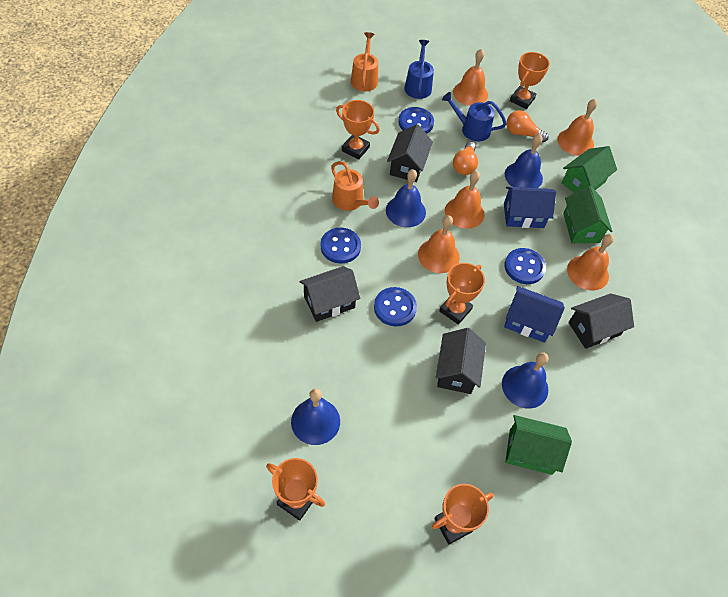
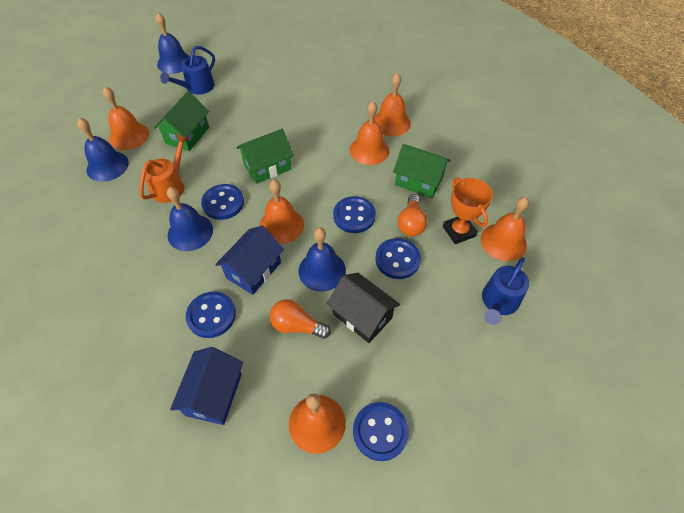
black house: [300,266,360,322] [387,124,433,182] [436,328,486,394] [568,293,634,349] = 4 -> [327,273,400,343] = 1
blue button: [321,228,361,263] [374,287,417,326] [398,107,434,134] [504,248,546,284] = 4 -> [186,291,236,338] [201,184,244,220] [333,196,376,233] [353,402,409,461] [375,238,421,279] = 5
orange bell: [418,215,460,273] [445,171,485,229] [453,49,488,106] [557,99,597,156] [567,234,614,291] = 5 -> [103,87,149,150] [260,180,304,244] [289,393,346,454] [350,101,389,165] [374,73,411,136] [481,197,529,261] = 6
orange trophy: [266,458,325,521] [336,100,380,160] [432,484,494,545] [439,263,485,325] [510,52,550,109] = 5 -> [443,177,493,244] = 1
orange watering can: [331,161,379,211] [351,32,378,91] = 2 -> [139,134,189,203] = 1

